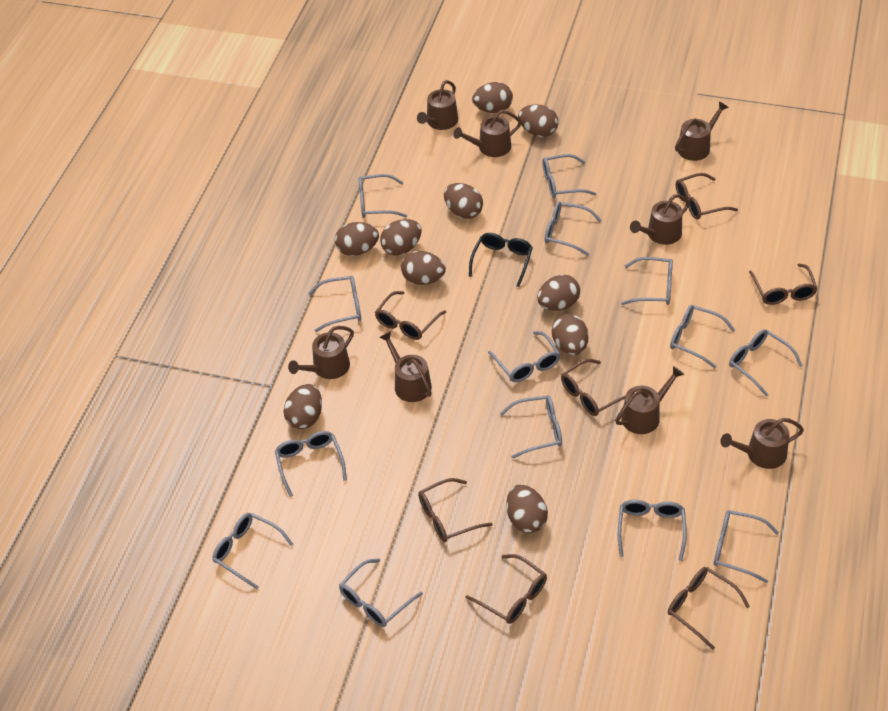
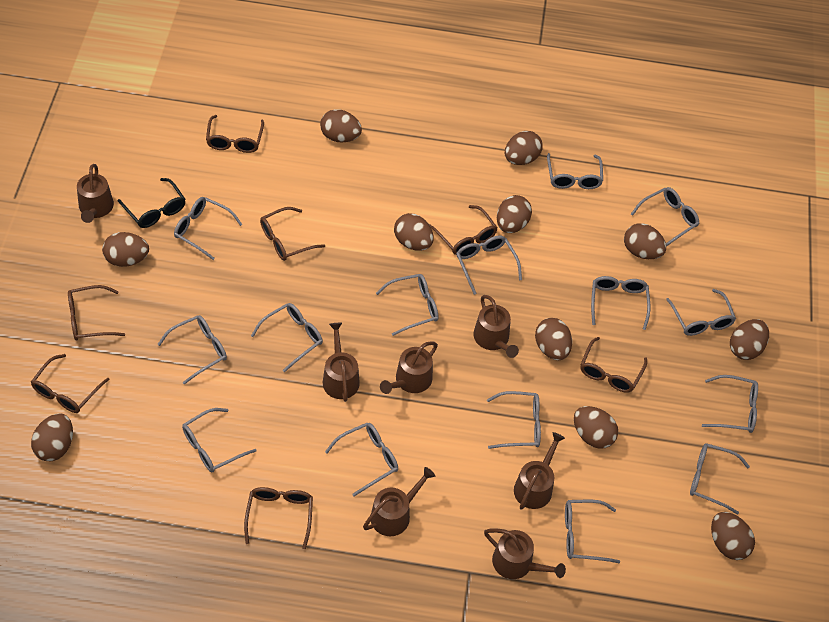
brown egg: [283,384,322,429] [335,222,379,256] [380,219,422,255] [401,251,446,285] [444,183,483,219] [472,82,513,113] [506,484,548,533] [518,104,558,137] [537,274,580,311] [552,314,588,355] = 10 -> [31,414,73,461] [102,232,149,267] [320,109,362,143] [394,213,434,251] [497,195,532,233] [505,131,543,165] [535,318,572,360] [574,406,618,449] [624,223,666,259] [711,512,755,560] [730,319,769,360] = 11
brown watering can: [288,326,354,379] [379,331,432,402] [417,80,458,130] [453,110,521,157] [615,366,684,434] [630,194,690,245] [675,101,729,161] [720,418,804,469] = 8 -> [77,164,114,223] [323,323,360,402] [363,467,435,536] [380,341,438,394] [473,295,519,358] [484,528,566,579] [514,432,565,510] = 7
grey glasses: [212,513,293,589] [275,431,347,497] [308,276,361,332] [339,558,423,627] [358,174,407,218] [488,331,560,382] [500,396,562,459] [542,154,597,198] [545,202,602,256] [618,499,687,561] [621,257,673,305] [670,305,735,368] [714,510,779,583] [729,329,803,397] = 14 -> [157,315,227,385] [174,197,242,260] [182,408,256,472] [251,303,323,372] [325,423,398,496] [376,274,439,336] [456,236,522,295] [487,391,541,449] [547,153,603,189] [565,500,620,563] [591,276,650,330] [631,187,699,247] [666,289,736,336] [690,443,750,515] [702,375,758,433] = 15

